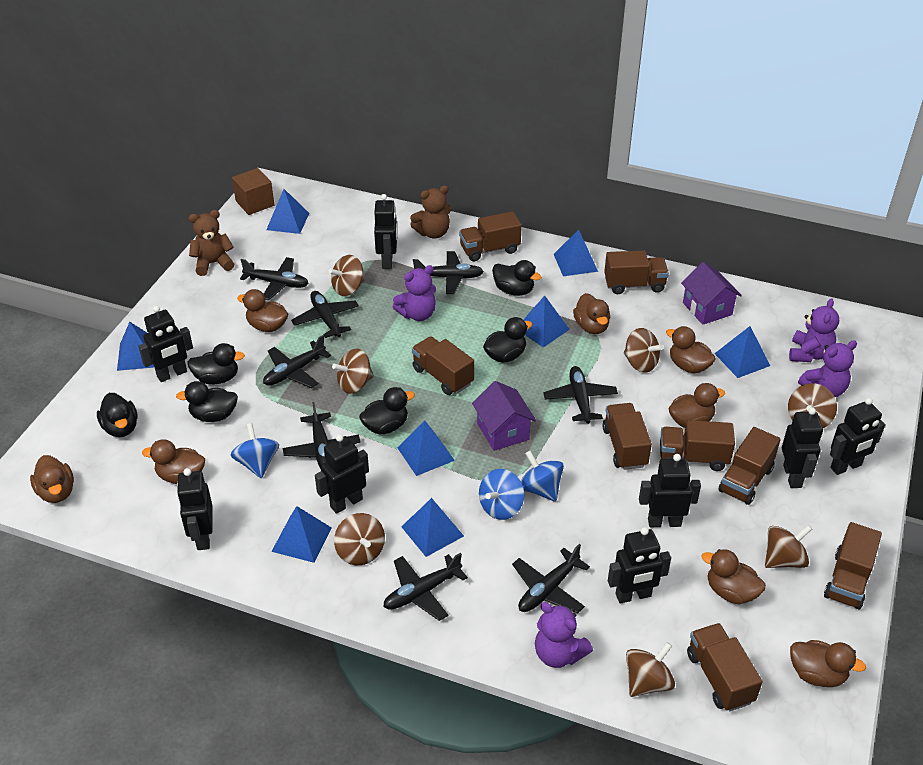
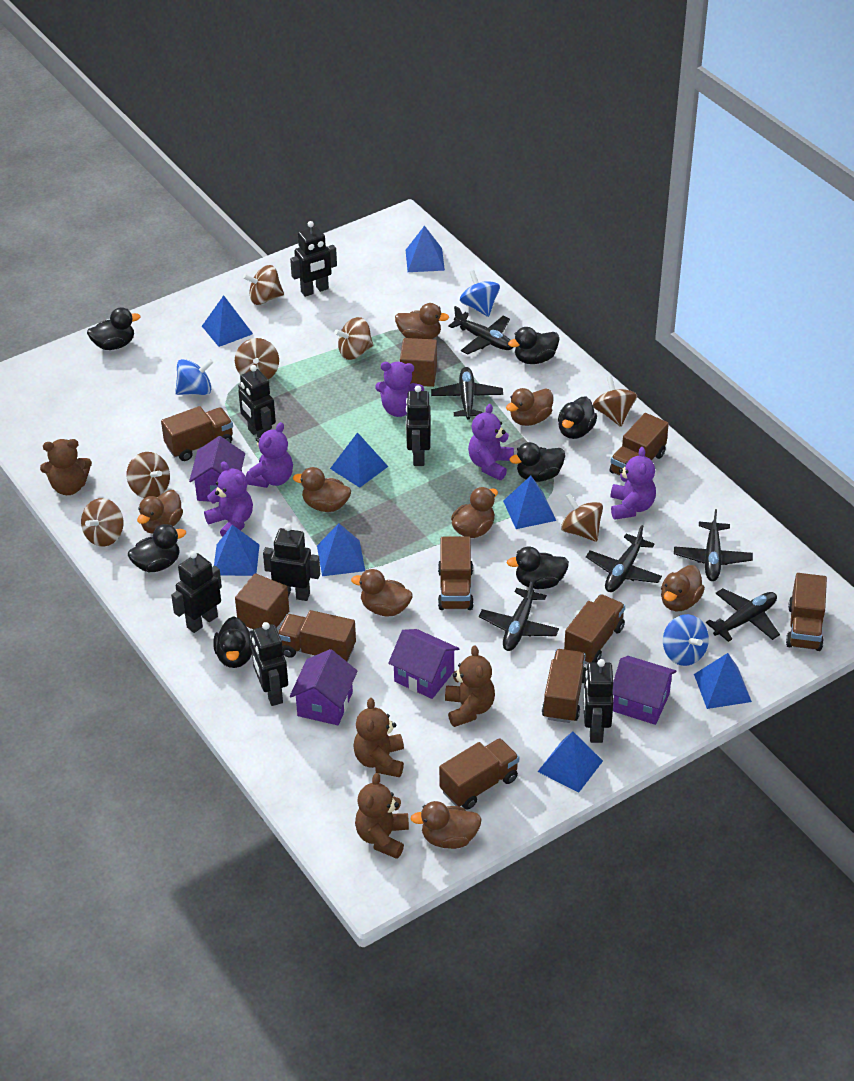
black duck: [97,393,138,437] [176,381,238,422] [187,343,245,384] [359,387,415,434] [483,317,533,363] [492,260,541,296] = 6 -> [87,307,140,350] [128,524,186,572] [213,616,253,668] [507,547,569,589] [508,327,559,364] [510,442,565,482] [558,396,597,439] = 7
black plane: [240,257,309,300] [263,335,331,388] [283,402,361,469] [291,291,359,338] [383,553,468,621] [413,251,484,294] [512,544,590,614] [543,366,618,424] = 8 -> [431,367,503,420] [448,306,514,354] [479,578,559,651] [586,525,662,592] [674,509,753,581] [706,588,780,642] = 6
black robot: [138,306,193,382] [177,468,213,550] [315,434,369,514] [374,194,397,269] [608,527,671,604] [639,454,701,527] [782,407,823,488] [830,398,885,475] = 8 -> [171,551,222,633] [238,365,276,438] [251,622,288,706] [263,524,320,601] [290,221,337,297] [406,385,431,466] [583,659,614,743] = 7
brown cube: [232,168,274,215] = 1 -> [235,573,289,629] [400,338,437,387] = 2
brown teddy bear: [189,210,234,276] [410,186,451,239] = 2 -> [40,439,92,495] [353,698,404,777] [355,773,409,859] [445,645,495,727] = 4
purple house: [472,381,536,451] [681,262,742,325] = 2 -> [189,436,245,502] [290,649,358,725] [388,629,459,699] [613,656,676,725] = 4
purple teddy bear: [393,265,436,321] [535,602,593,668] [789,298,839,362] [798,340,857,397] = 4 -> [204,461,253,537] [246,422,293,488] [375,362,424,417] [468,404,514,480] [610,447,656,520] = 5

